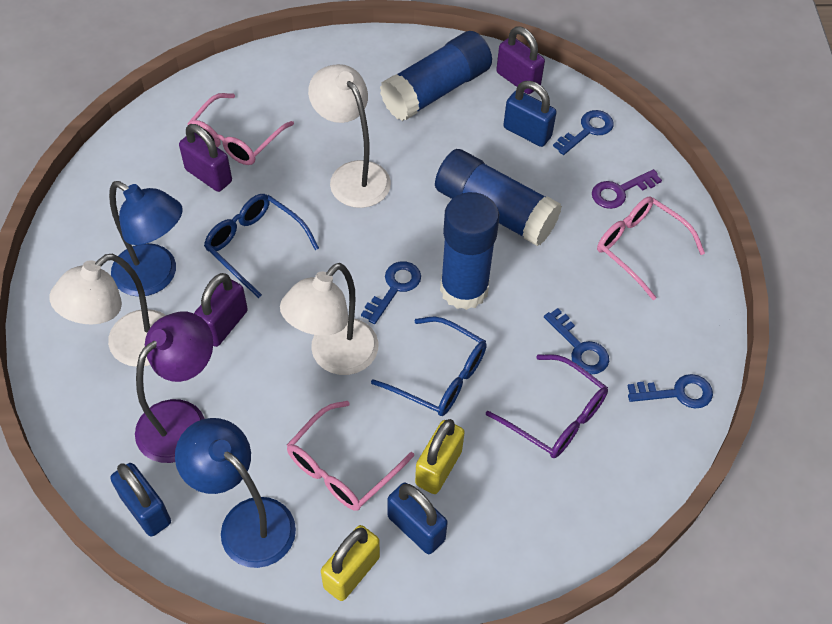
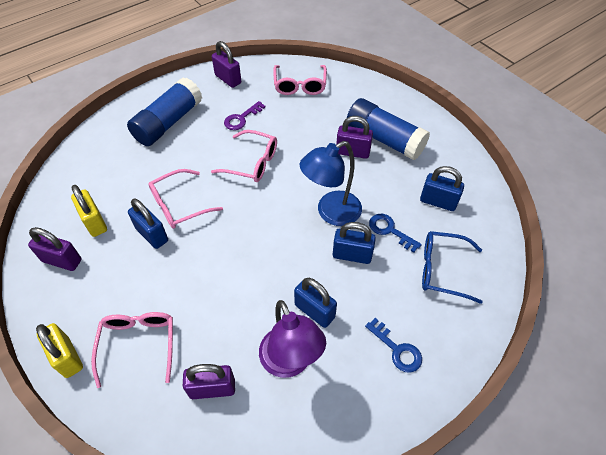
blue glasses: [204,194,319,298] [371,316,487,416] = 2 -> [422,231,483,304] = 1
blue glue stick: [380,31,492,121] [435,149,562,246] [440,192,499,310] = 3 -> [127,77,202,146] [347,98,430,160] = 2
blue key: [361,261,421,324] [544,308,609,375] [553,110,614,155] [628,374,713,409] = 4 -> [365,318,422,373] [369,214,422,253] = 2
blue lamp: [109,181,183,297] [175,418,296,568] = 2 -> [300,141,362,226] = 1
blue padlock: [110,463,171,537] [388,482,448,554] [503,81,557,147] = 3 -> [128,198,168,249] [294,278,337,328] [333,222,376,264] [420,166,464,211] = 4
pink glasses: [187,93,294,165] [287,401,414,511] [597,197,705,300] = 3 -> [91,312,173,388] [148,169,223,229] [211,130,277,182] [273,65,327,95] = 4
purple glasses: [486,354,608,458] = 1 -> none = 0
purple padlock: [179,124,232,192] [194,273,248,347] [496,27,545,94] = 3 -> [28,227,82,271] [183,364,235,399] [212,41,241,88] [336,116,373,159] = 4
white lamp: [49,254,166,367] [280,263,378,375] [308,64,391,208] = 3 -> none = 0

